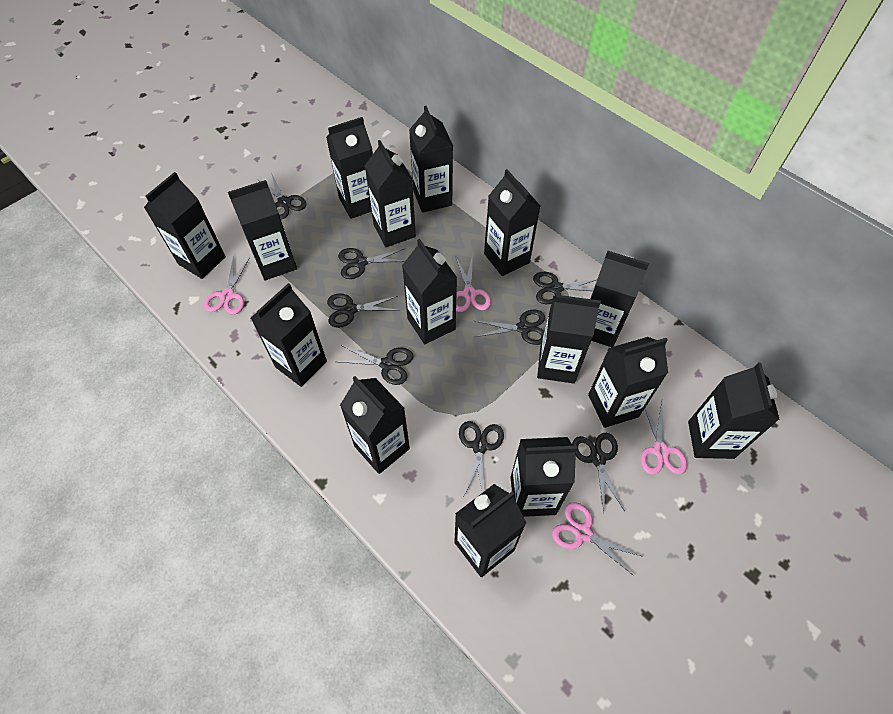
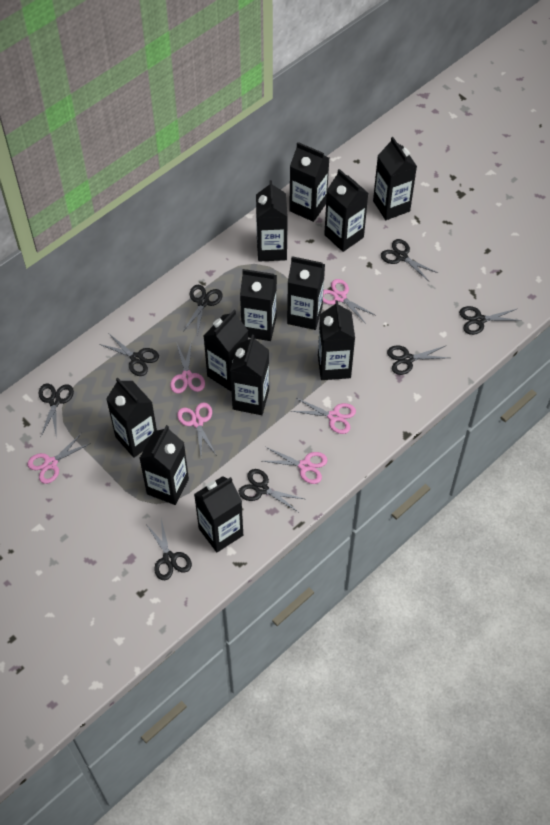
black carton: [144,172,226,279] [228,180,297,281] [251,283,327,387] [326,117,373,219] [340,376,410,474] [365,140,416,247] [402,239,457,344] [409,106,453,213] [454,484,526,577] [484,169,540,276] [510,437,577,517] [537,294,601,384] [588,337,668,428] [590,251,649,347] [688,363,780,459] = 15 -> [106,378,157,458] [139,425,189,505] [194,476,243,552] [204,310,248,391] [230,335,269,415] [240,269,277,341] [256,180,288,262] [287,256,325,330] [289,142,329,222] [318,300,355,380] [324,169,368,252] [373,137,417,220] = 12
pink scissors: [204,258,250,315] [455,254,491,312] [552,502,643,576] [640,402,687,475] = 4 -> [27,433,91,484] [170,340,205,394] [177,402,217,456] [262,447,327,484] [291,398,356,434] [323,279,375,324] = 6

